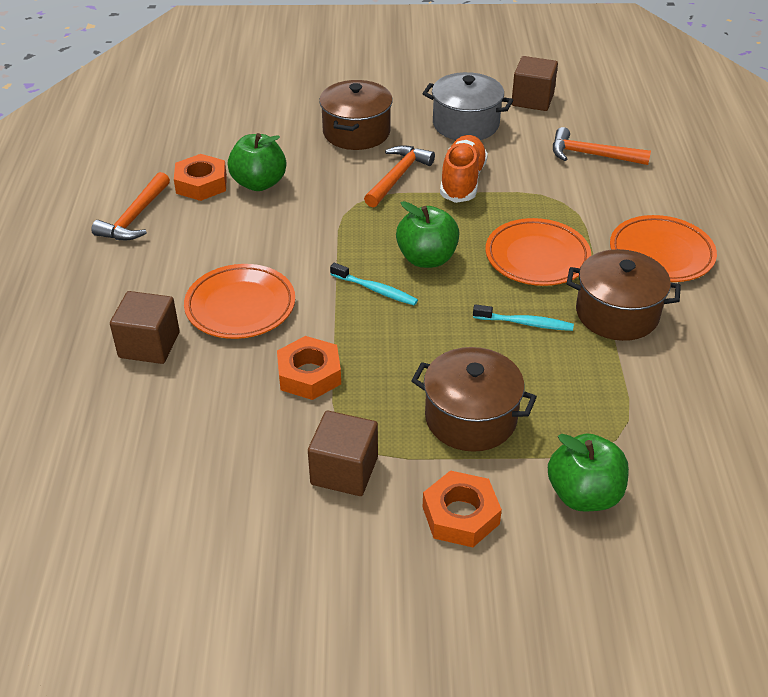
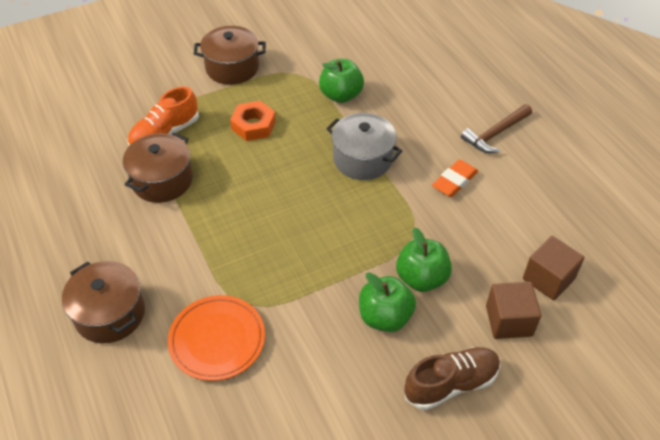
brown cube: [110,291,180,364] [308,411,378,496] [512,56,558,111] = 3 -> [486,282,541,339] [523,236,584,301] = 2
brown hammer: none = 0 -> [461,104,532,153] = 1
brown shoe: none = 0 -> [405,347,501,410] = 1
orange eraser: none = 0 -> [432,159,478,197] = 1
orange hammer: [91,172,170,240] [364,145,435,207] [553,127,651,165] = 3 -> none = 0
orange nut: [174,154,227,201] [277,336,341,400] [423,470,502,547] = 3 -> [230,101,276,141] = 1
orange plate: [184,264,295,339] [485,218,591,286] [610,215,717,282] = 3 -> [168,295,265,381] = 1
turquoise toothbrush: [330,263,418,305] [473,304,574,331] = 2 -> none = 0

